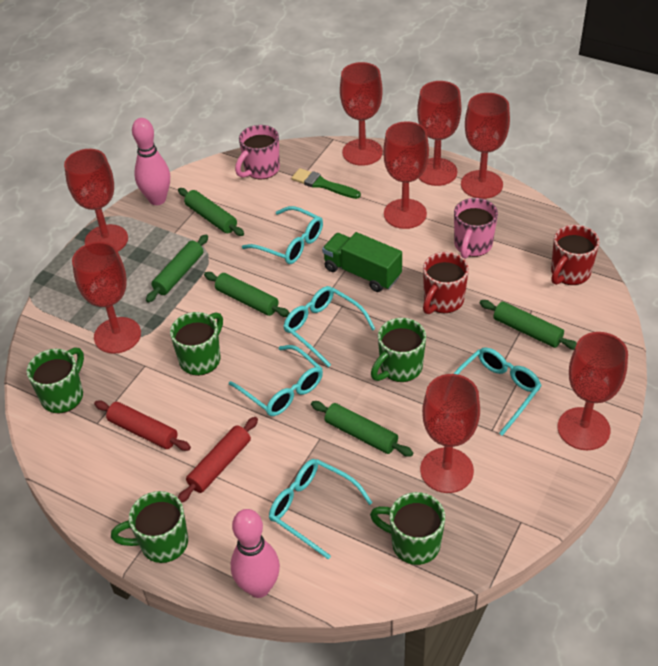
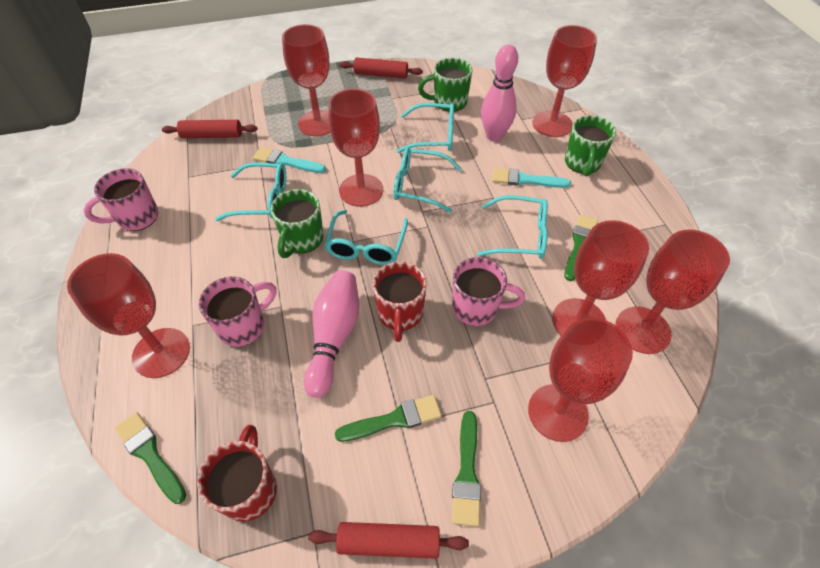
green brush: [291,168,361,199] = 1 -> [115,412,186,504] [335,395,442,442] [452,411,481,526] [564,215,598,281] = 4
green mug: [27,347,84,413] [111,491,188,563] [170,312,223,376] [370,492,445,565] [371,318,426,382] = 5 -> [271,189,324,258] [418,58,473,112] [565,115,616,176] = 3
green rolling pin: [146,234,208,302] [178,188,244,236] [204,272,290,317] [311,401,413,457] [480,300,577,350] = 5 -> none = 0
green truck: [322,232,402,292] = 1 -> none = 0
pink mug: [235,125,280,179] [454,198,498,259] = 2 -> [84,168,159,231] [199,277,276,347] [452,257,525,326] = 3
red goblet: [64,149,128,251] [72,242,141,354] [340,62,383,166] [383,121,429,229] [417,81,462,186] [420,374,480,493] [461,93,510,199] [558,332,628,450] = 8 -> [67,253,190,378] [282,24,330,137] [329,88,383,207] [528,317,633,442] [532,25,597,137] [552,220,649,336] [615,230,730,354] = 7
red rolling pin: [94,400,191,451] [178,417,258,503] = 2 -> [162,120,258,138] [308,522,469,559] [339,57,423,79] = 3
turquoise brush: none = 0 -> [253,147,326,173] [492,168,571,188] = 2

